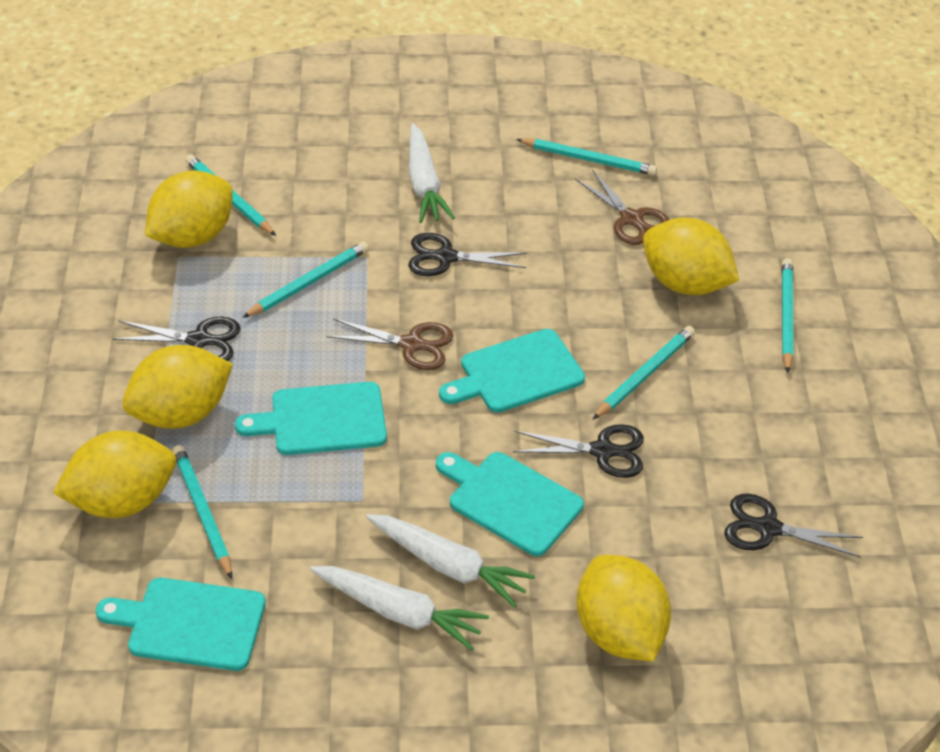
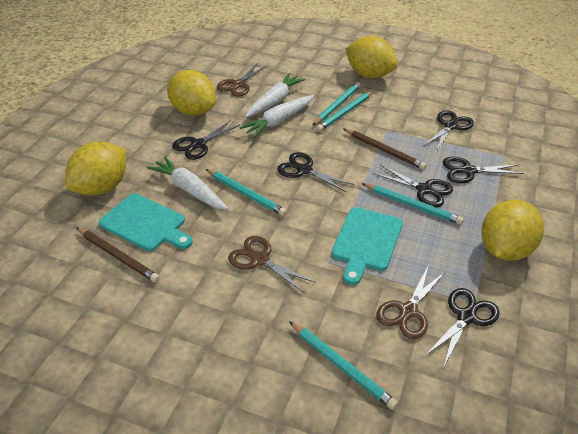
black scissors: [113,317,241,361] [408,233,527,276] [513,424,644,478] [724,494,863,557] = 4 -> [172,120,240,160] [277,152,355,193] [372,165,453,207] [423,110,474,152] [425,288,500,366] [443,157,524,183] = 6
brown pencil: none = 0 -> [77,228,160,282] [344,129,427,170] = 2
brown scissors: [326,318,453,370] [575,169,670,245] = 2 -> [217,63,268,96] [228,236,316,293] [376,267,445,339] = 3
turquoise cutting board: [96,578,266,671] [235,382,387,455] [436,452,584,556] [439,329,585,413] = 4 -> [99,194,193,251] [332,207,403,285] = 2
turquoise pencil: [173,445,232,579] [185,154,276,236] [242,242,369,318] [516,138,657,176] [593,326,695,419] [782,258,794,373] = 6 -> [206,169,287,216] [289,321,398,410] [312,82,361,126] [316,91,373,131] [361,183,464,225] = 5
yellow lemon: [53,431,176,518] [122,345,233,429] [145,171,233,248] [577,555,671,661] [643,217,739,295] = 5 -> [65,142,126,196] [167,70,216,116] [346,36,398,78] [482,200,544,261] = 4

